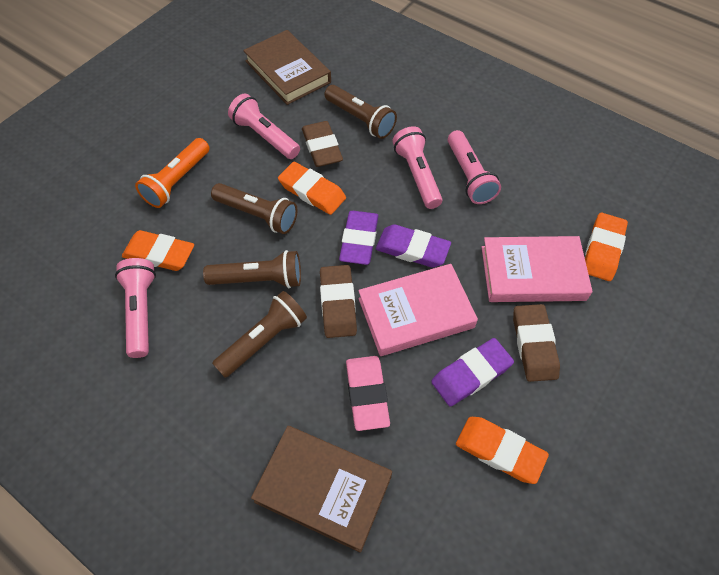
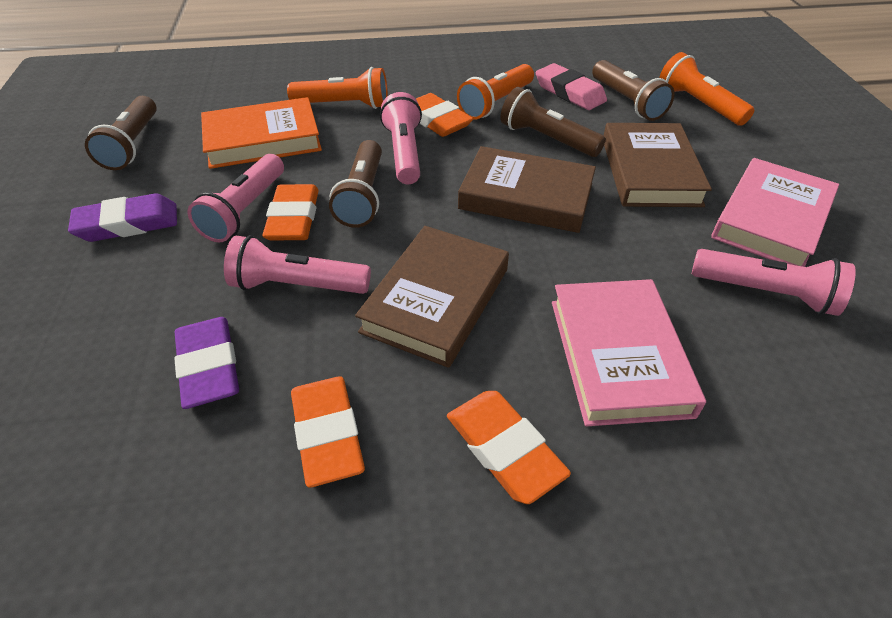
brown book: [243,30,331,105] [251,426,392,553] = 2 -> [355,226,509,368] [458,146,596,233] [604,123,712,207] = 3
brown eraser: [302,121,343,167] [320,265,357,338] [513,304,560,382] = 3 -> none = 0
orange book: none = 0 -> [201,97,322,169] = 1
orange flashlight: [135,138,210,208] = 1 -> [287,67,388,109] [457,64,534,120] [659,52,754,126] = 3
purple eraser: [339,211,378,265] [376,224,451,268] [431,338,514,406] = 3 -> [68,194,177,242] [174,317,239,409] = 2

